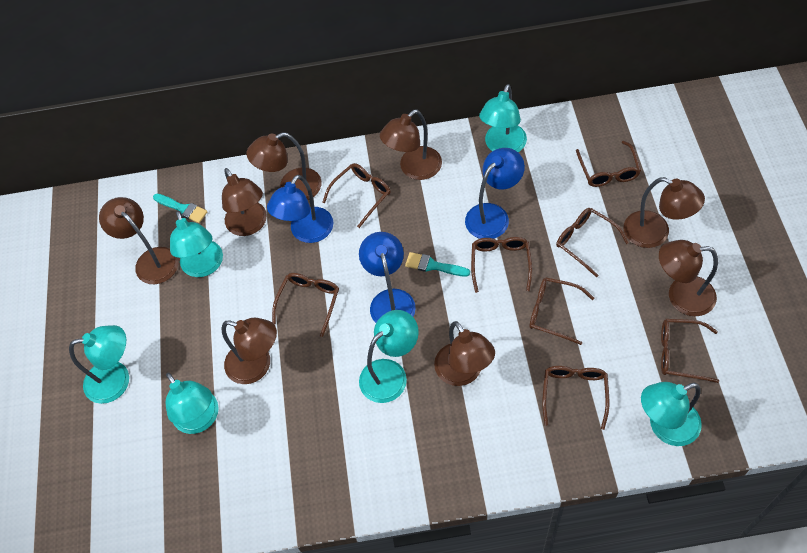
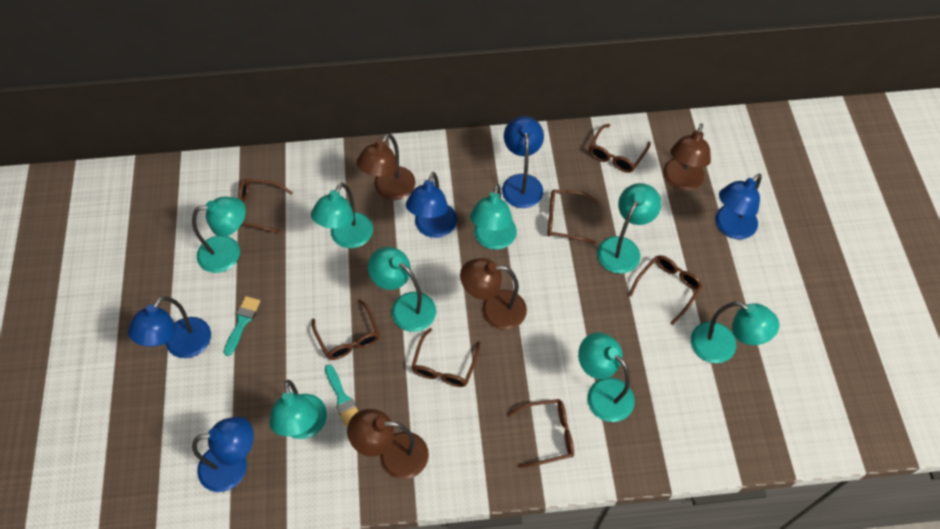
blue lamp: [267,175,333,243] [359,232,416,323] [465,148,525,239] = 3 -> [128,296,211,358] [192,417,254,492] [406,172,457,238] [502,116,544,208] [716,173,762,239] = 5
brown glasses: [272,273,339,337] [322,163,391,228] [471,237,532,293] [529,278,594,345] [542,366,609,430] [556,208,629,277] [576,141,641,187] [661,319,719,383] = 8 -> [238,179,293,234] [312,299,380,360] [411,328,480,387] [508,399,574,468] [547,190,598,244] [589,124,651,173] [628,255,703,325] = 7
brown lamp: [99,197,178,284] [222,168,267,236] [222,318,277,384] [246,132,322,200] [380,109,442,180] [434,321,495,386] [624,177,705,248] [659,240,718,317] = 8 -> [347,409,429,479] [356,133,415,200] [460,258,527,330] [663,124,711,191] = 4
turquoise lamp: [69,325,129,404] [166,372,219,434] [170,211,223,277] [359,310,419,403] [479,84,527,152] [641,382,702,446] = 6 -> [192,197,246,273] [269,380,327,439] [311,183,373,248] [368,247,436,332] [470,184,517,250] [578,332,635,422] [597,183,661,274] [691,302,779,363] = 8

